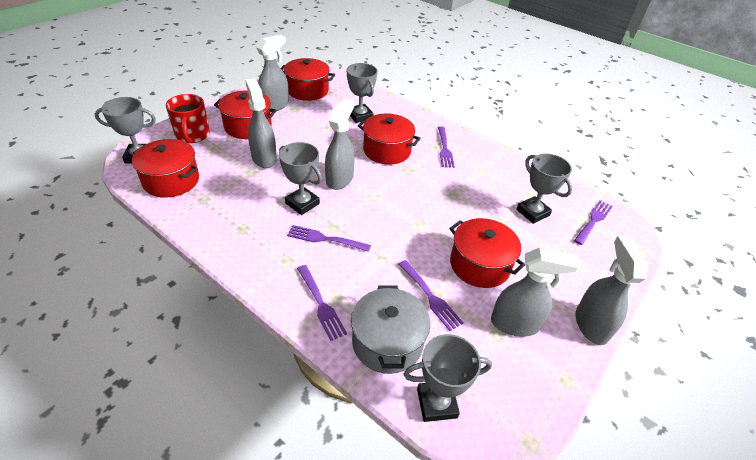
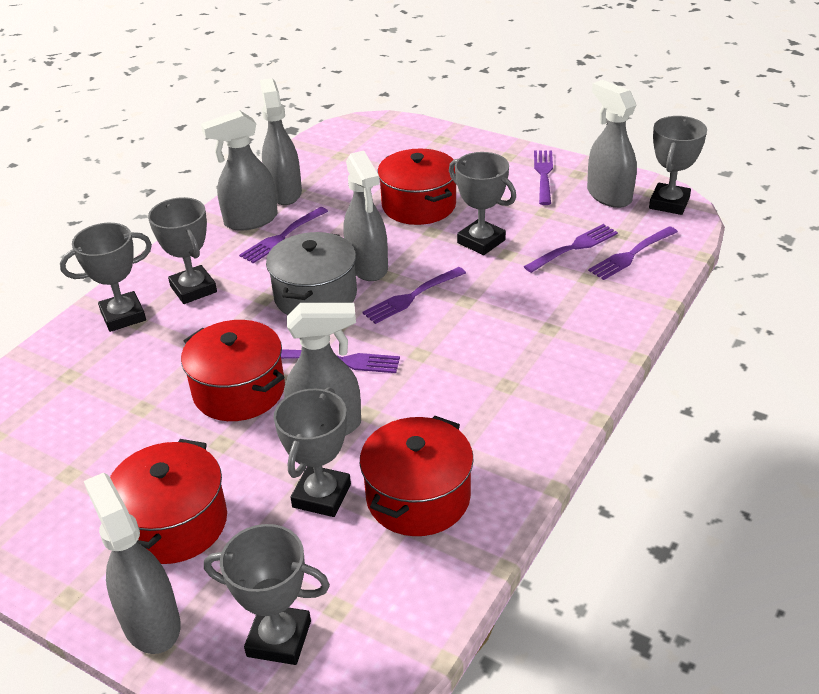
grey spray bottle: [245,79,277,168] [256,35,289,112] [325,99,355,190] [491,247,580,337] [575,236,648,345] = 5 -> [84,473,181,654] [201,110,278,231] [260,78,302,205] [284,303,361,436] [343,151,388,281] [587,80,637,208] = 6
grey trophy: [95,97,156,164] [279,142,322,215] [347,63,378,123] [404,334,492,422] [516,153,572,224] = 5 -> [60,223,152,332] [148,197,217,304] [204,524,330,665] [274,387,351,517] [449,152,516,255] [649,116,707,215] = 6
purple fork: [287,225,371,252] [297,265,347,341] [399,260,463,331] [438,126,455,168] [574,200,613,245] = 5 -> [239,207,328,263] [281,349,400,373] [362,267,466,324] [524,224,618,273] [534,150,553,205] [588,226,678,280] = 6
red mug: [166,94,210,143] = 1 -> none = 0
red pot: [132,139,199,198] [214,90,277,139] [281,58,335,101] [358,113,421,165] [449,218,525,288] = 5 -> [110,439,227,564] [181,320,285,421] [360,416,474,536] [378,149,456,225] = 4

